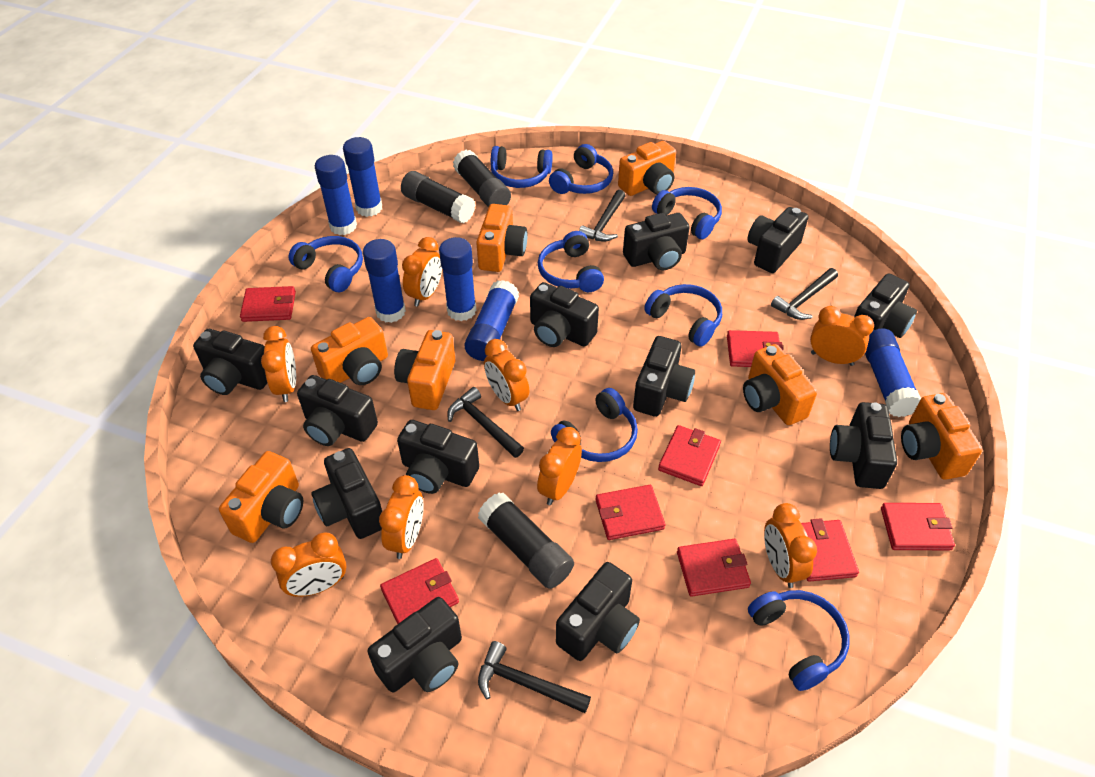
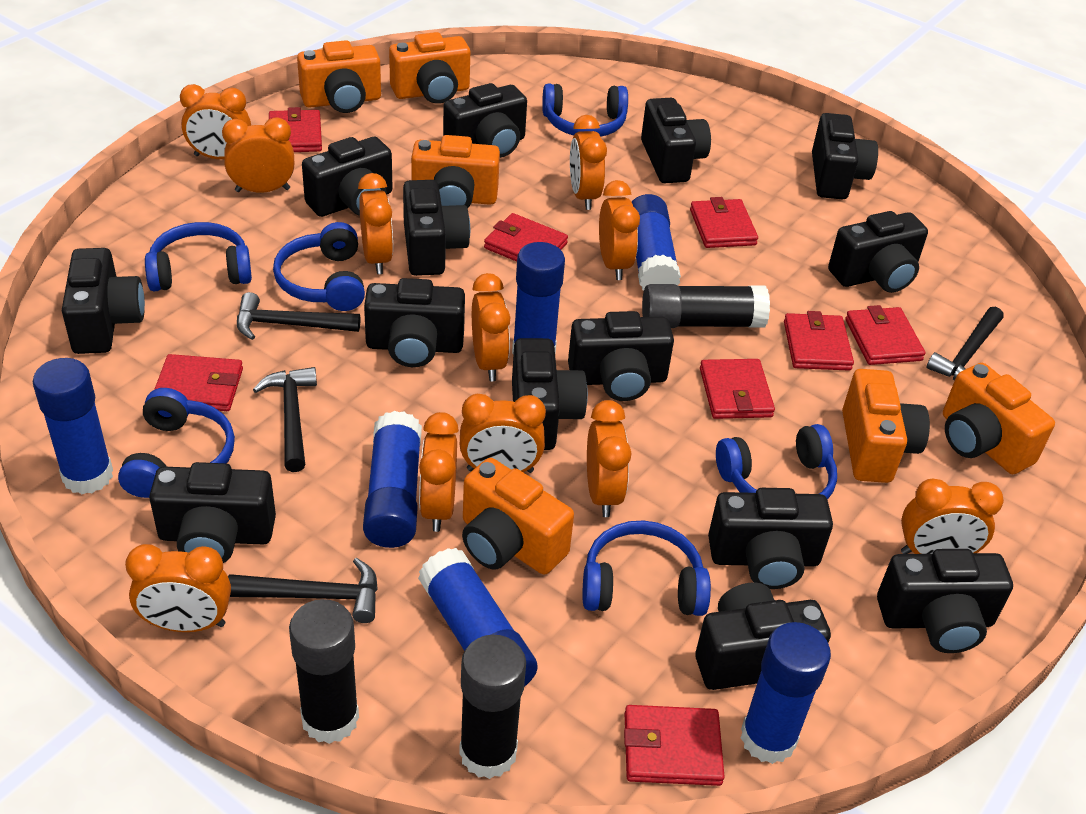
black camera: [193,329,267,395] [297,375,378,446] [311,448,382,539] [367,597,462,692] [397,420,479,494] [530,282,599,347] [556,562,640,661] [623,213,690,270] [633,336,695,417] [747,207,808,273] [830,402,897,489] [854,273,917,338] = 12 -> [62,248,145,354] [149,462,276,563] [302,137,393,217] [364,278,465,367] [403,180,470,276] [443,83,527,158] [512,338,588,450] [568,311,674,401] [641,98,711,183] [695,582,831,690] [708,488,833,589] [812,113,878,199] [828,211,928,293] [877,549,1013,653] = 14
blue headphones: [289,236,363,292] [491,146,553,188] [538,231,604,292] [549,144,613,194] [551,388,638,462] [644,284,722,347] [652,187,722,239] [748,590,850,691] = 8 -> [118,388,235,498] [145,222,252,291] [273,222,365,311] [542,84,628,137] [583,520,711,616] [716,424,837,499] = 6
orange camera: [219,451,303,543] [311,317,388,385] [394,330,455,410] [476,204,527,272] [618,141,676,196] [743,344,817,425] [901,393,983,480] = 7 -> [297,40,381,113] [389,32,470,104] [411,135,500,208] [462,458,574,575] [842,369,930,483] [943,363,1055,474] = 6
orange clock: [261,326,296,402] [271,532,346,597] [379,475,424,559] [402,237,442,307] [484,339,530,411] [537,427,582,505] [764,503,817,588] [810,306,874,366] = 8 -> [125,544,231,632] [180,84,251,159] [222,117,294,193] [358,173,393,274] [419,412,459,532] [460,394,546,473] [472,273,510,381] [570,115,607,210] [587,400,631,517] [599,180,640,280] [901,478,1004,554] = 11

